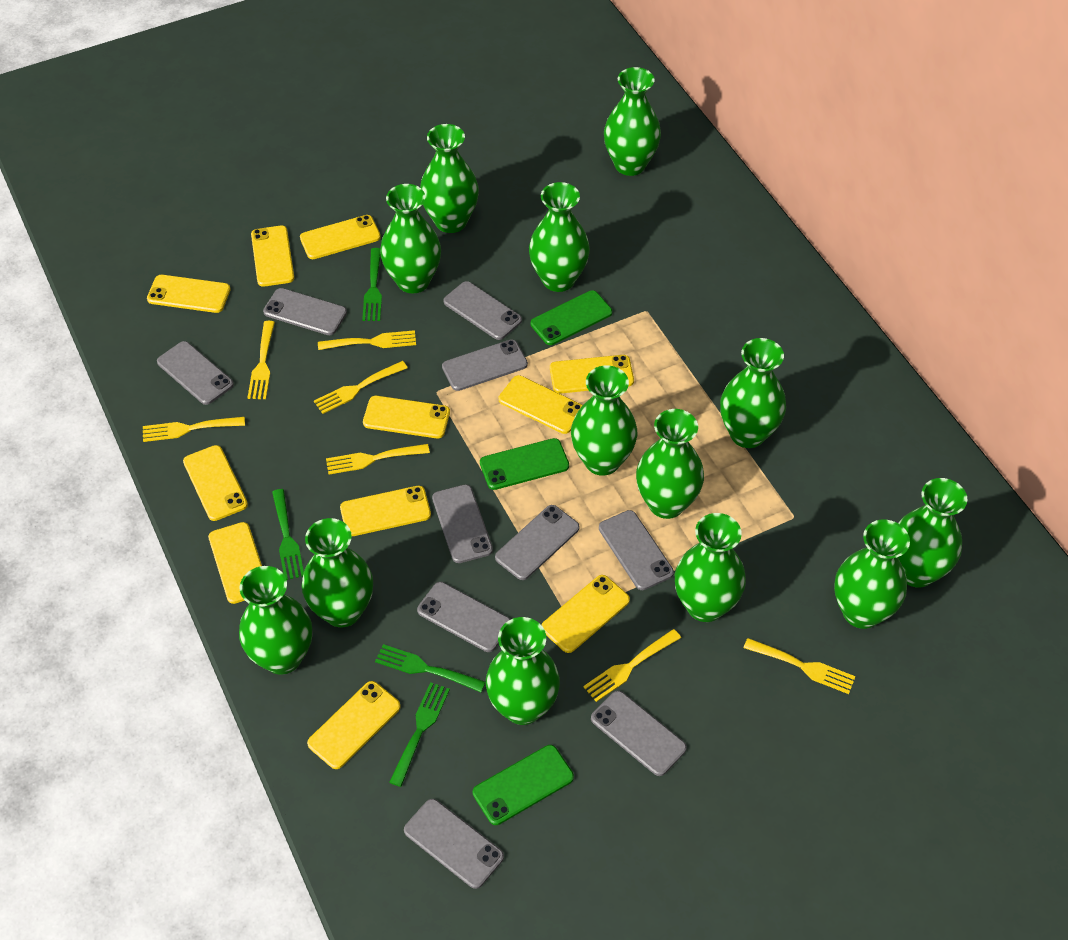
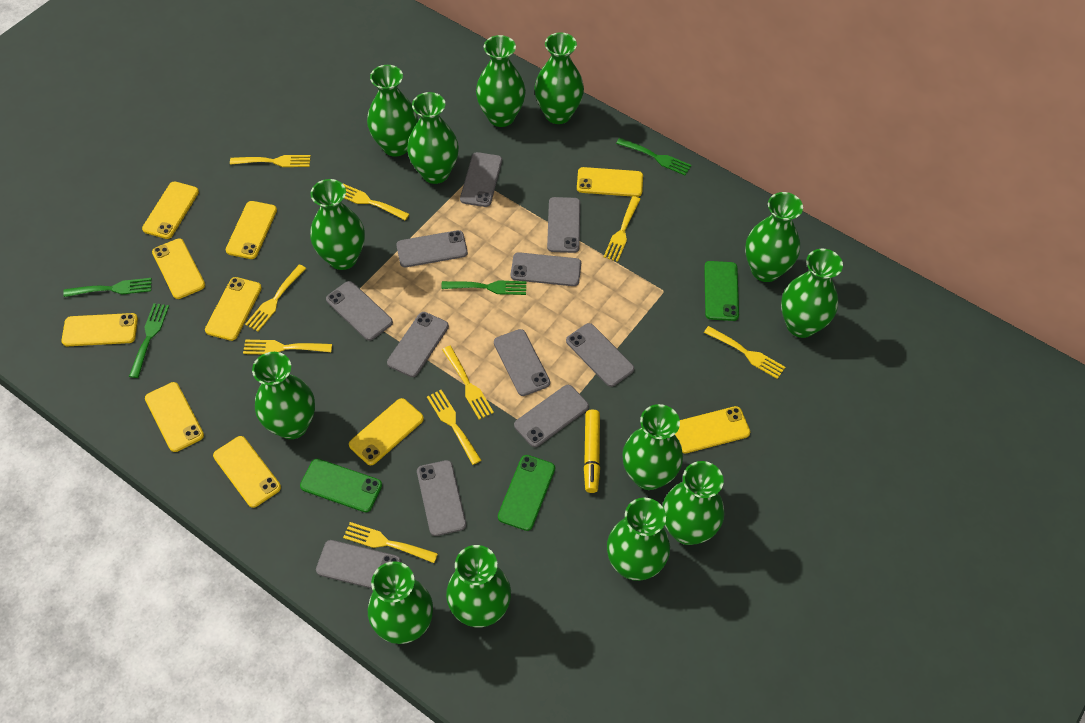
grey phone: [157,341,234,405] [263,288,347,335] [404,799,504,889] [417,582,510,652] [432,485,493,563] [442,340,528,391] [443,281,522,340] [495,505,579,580] [591,691,687,776] [599,510,674,590] = 10 -> [316,540,401,588] [326,281,393,341] [387,312,449,377] [396,230,468,267] [417,460,466,536] [460,152,502,207] [494,329,550,396] [511,252,581,286] [514,385,589,447] [547,197,580,253] [566,323,634,387] = 11
yellow fork: [143,417,245,442] [247,321,275,399] [314,361,407,414] [318,330,416,350] [326,444,430,474] [583,629,681,702] [744,638,856,694] = 7 -> [230,155,311,167] [243,340,332,354] [245,264,306,331] [342,183,410,220] [343,522,438,563] [427,390,481,465] [442,346,494,420] [604,196,641,262] [704,326,785,379] = 9
yellow marker: none = 0 -> [584,410,600,493] = 1
yellow phone: [147,275,231,313] [183,445,248,521] [208,522,262,604] [251,225,294,287] [300,215,381,259] [307,681,401,769] [340,486,431,536] [363,396,450,438] [499,375,583,434] [542,575,630,653] [550,355,634,394] = 11 -> [62,313,138,346] [142,181,199,239] [145,382,204,452] [152,238,205,299] [205,277,262,341] [213,436,281,508] [226,201,277,259] [349,398,424,465] [577,167,643,197] [675,406,750,453] = 10

